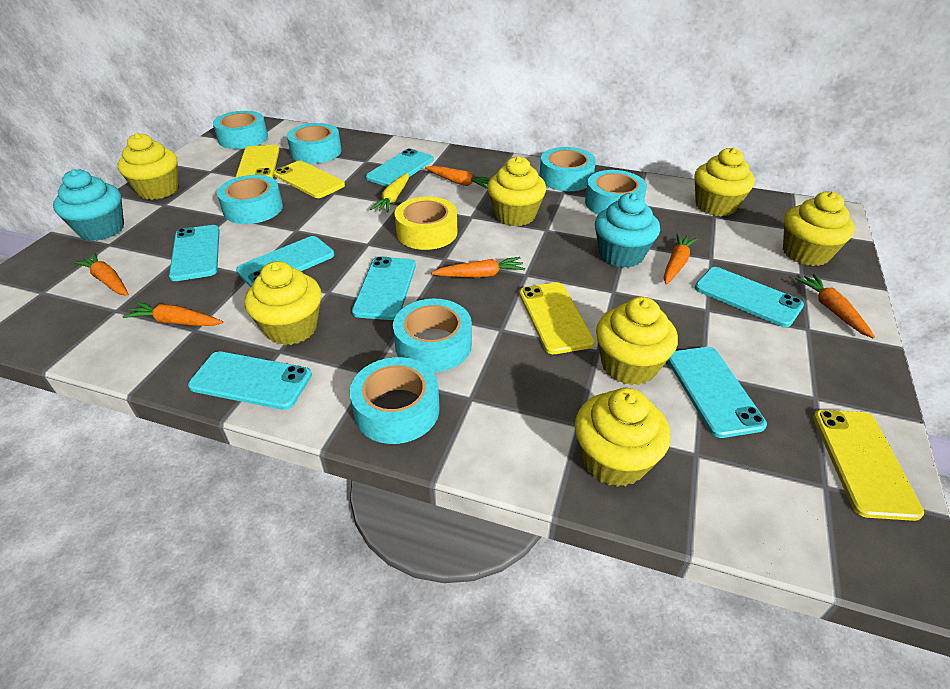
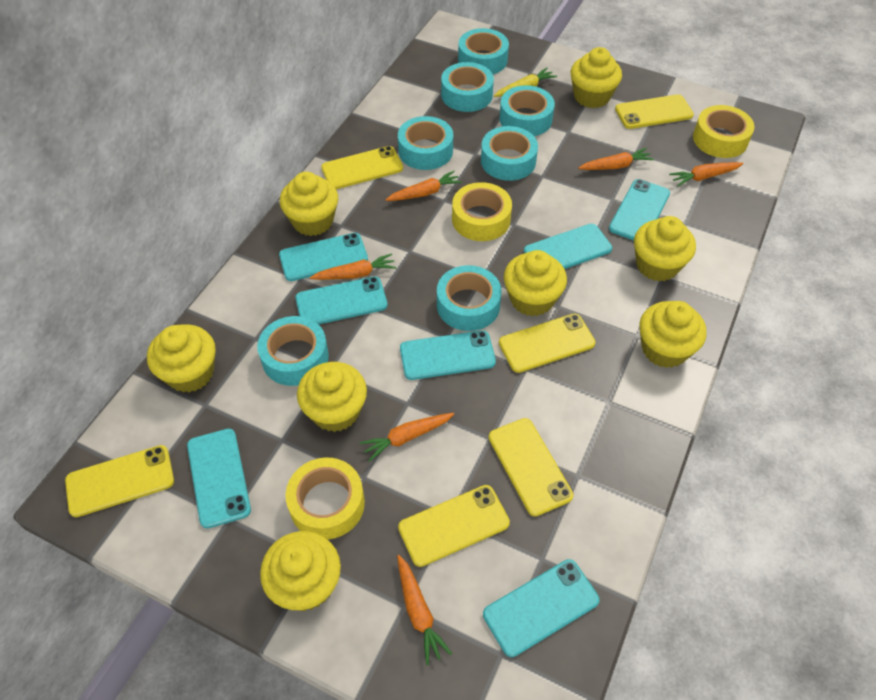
turquoise cupcake: [53,169,124,241] [595,193,660,268] = 2 -> none = 0
yellow cupcake: [117,133,179,200] [245,261,322,345] [487,156,546,226] [575,388,671,487] [596,297,678,385] [694,147,755,216] [783,191,855,266] = 7 -> [147,324,216,392] [260,531,341,611] [280,172,338,236] [297,362,367,432] [504,250,567,316] [571,47,622,108] [634,216,696,281] [640,301,707,368] = 8
yellow phone: [236,145,279,178] [274,161,345,198] [519,282,595,354] [813,410,924,521] = 4 -> [65,445,174,517] [321,146,403,189] [398,485,510,567] [489,418,573,516] [499,314,596,373] [615,94,694,129] = 6
yellow tape: [394,196,457,250] = 1 -> [285,458,365,540] [452,182,512,241] [693,105,755,158] = 3

